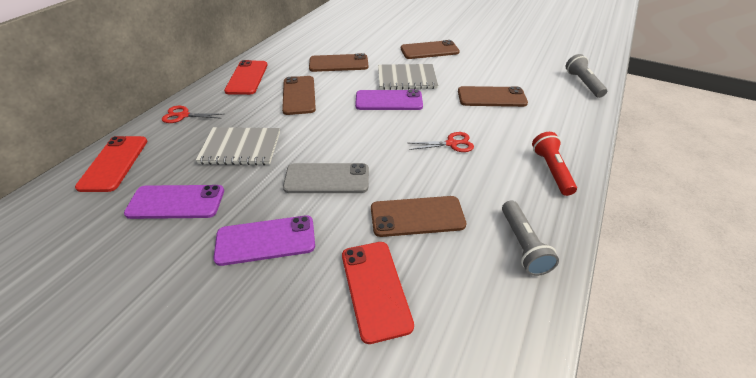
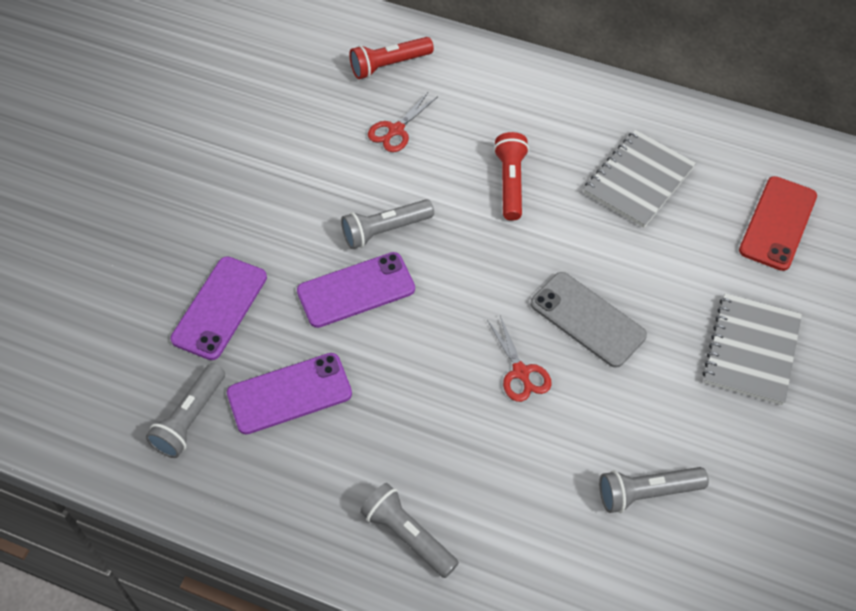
brown phone: [282,76,316,115] [309,53,369,72] [371,196,466,237] [401,40,460,59] [458,86,528,107] = 5 -> none = 0
grey flashlight: [502,201,559,276] [566,54,607,98] = 2 -> [146,363,225,458] [341,199,434,249] [360,483,459,578] [599,467,709,513] = 4
red flashlight: [532,132,577,196] = 1 -> [349,37,434,79] [494,132,529,221] = 2
red phone: [75,136,147,192] [224,60,268,95] [342,242,414,344] = 3 -> [739,176,817,271] = 1

